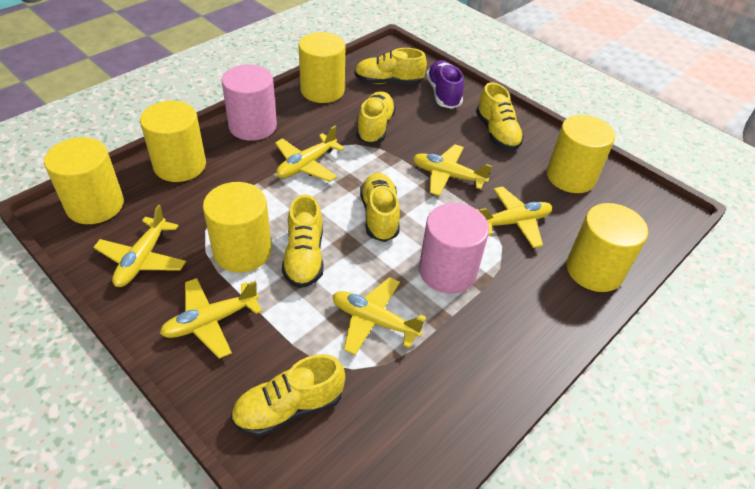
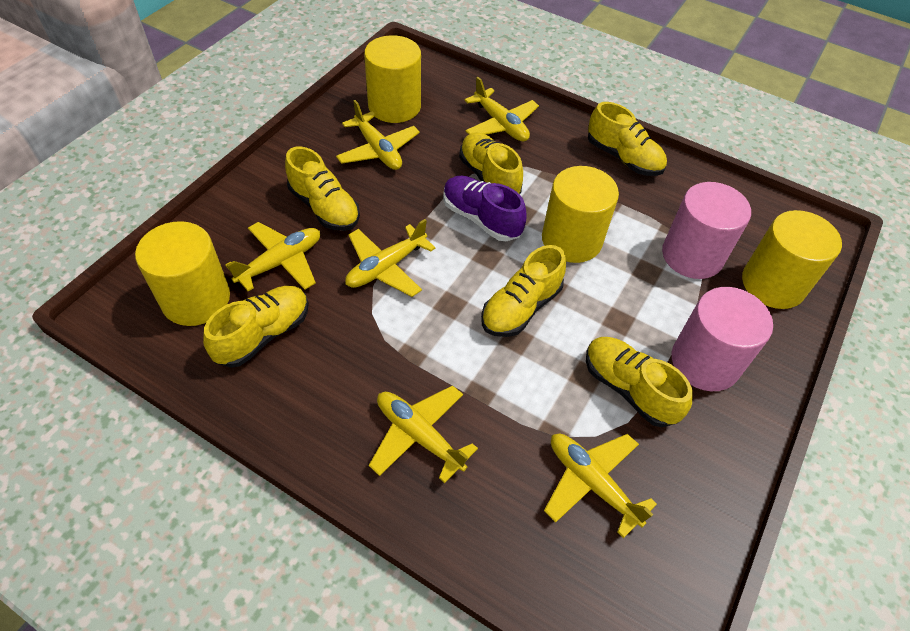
yellow cylinder: [44,137,124,224] [140,101,206,182] [203,182,272,273] [298,32,345,103] [547,115,615,193] [566,203,648,292] = 6 -> [135,221,230,326] [364,35,421,123] [542,166,619,263] [742,210,842,309] = 4

